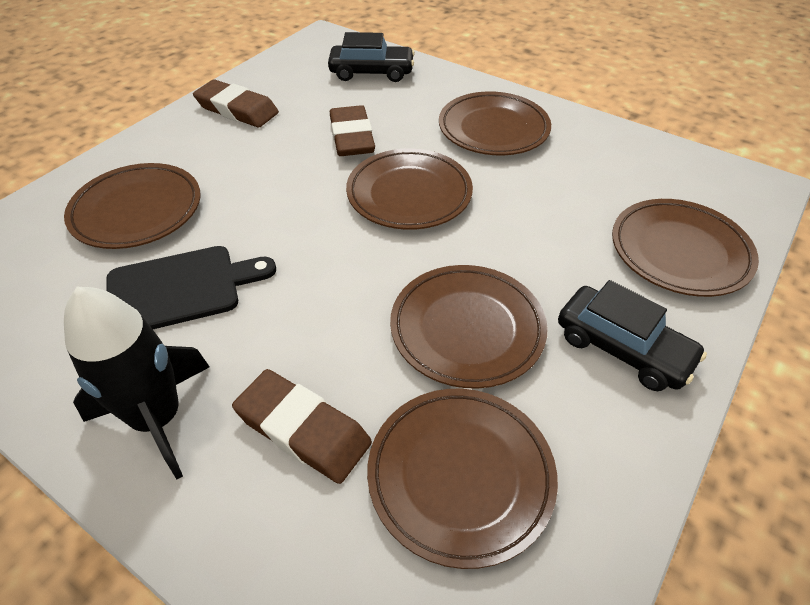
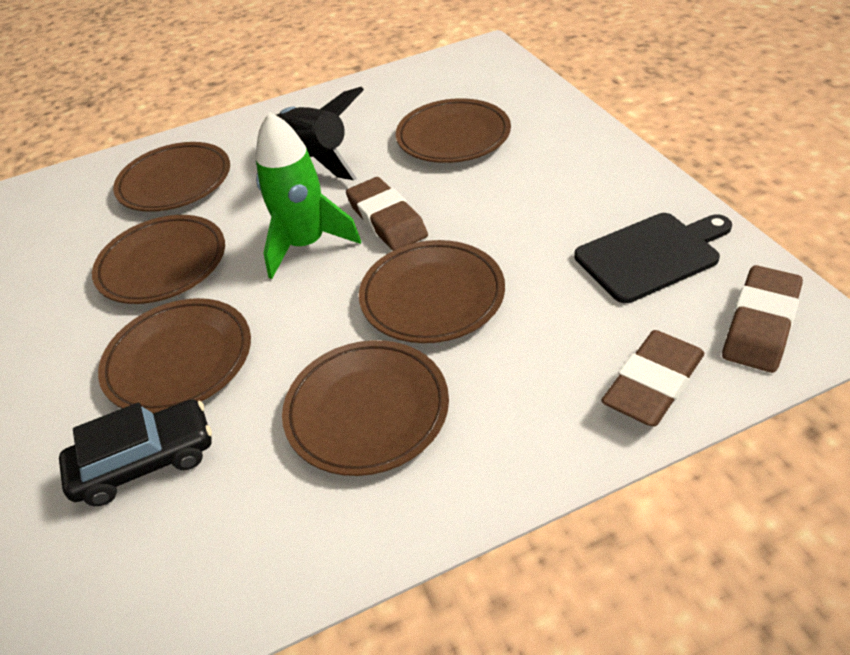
black car: [328,32,415,82] [558,280,707,391] = 2 -> [59,399,212,506] = 1
green rocket: none = 0 -> [256,112,361,279] = 1

